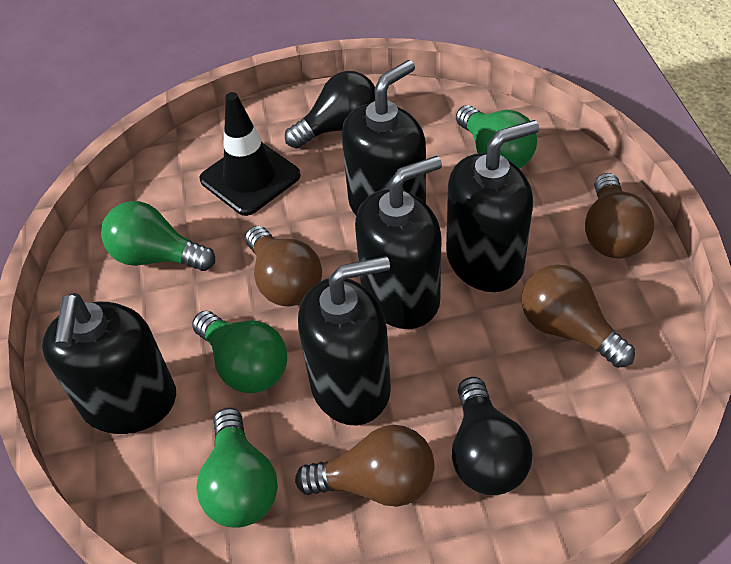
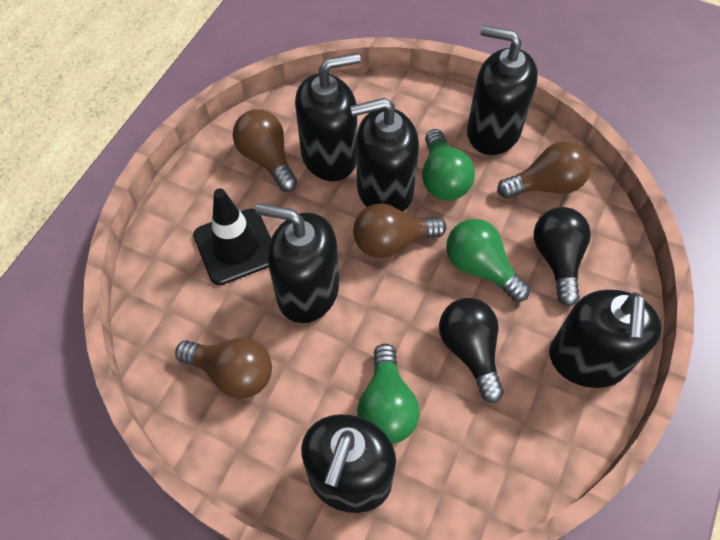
black soap dispenser: [42,293,176,434] [298,256,391,425] [342,60,426,215] [355,156,442,329] [446,120,539,292] = 5 -> [256,203,339,323] [295,53,361,181] [301,414,396,513] [350,98,419,212] [467,25,538,155] [549,290,662,388] = 6
green light bulb: [101,201,215,271] [192,311,287,393] [196,408,278,528] [456,105,537,168] = 4 -> [357,344,420,444] [422,129,475,201] [446,219,530,302] = 3

